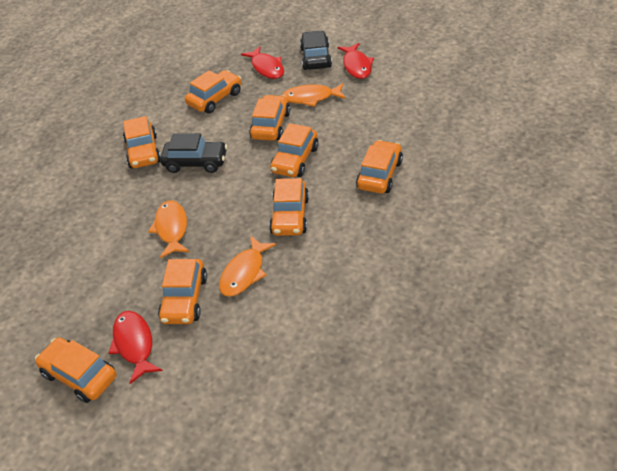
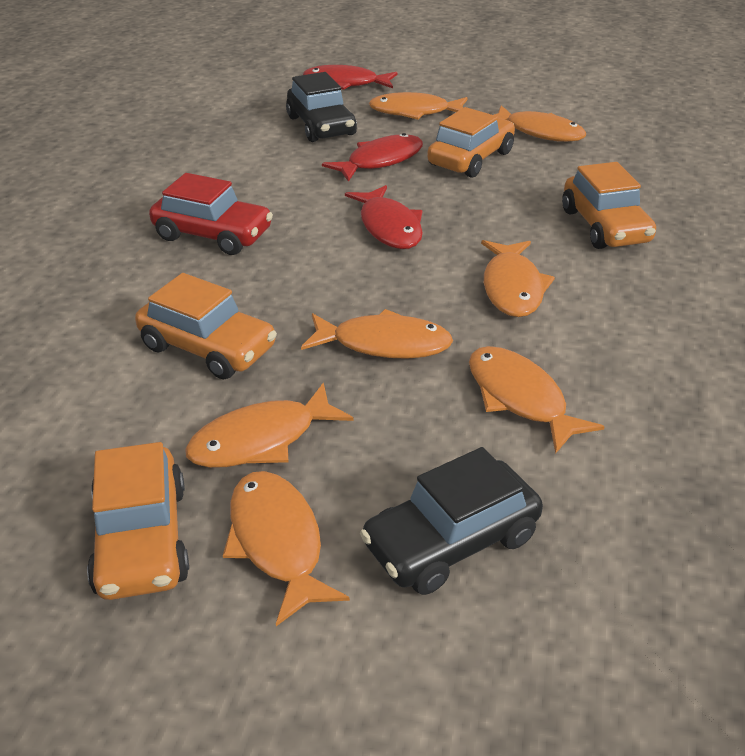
orange car: [35,337,116,403] [123,116,161,168] [158,259,207,324] [185,70,241,113] [249,95,290,141] [269,178,309,236] [270,123,319,177] [356,140,403,194] = 8 -> [87,442,189,600] [135,273,277,379] [427,107,515,178] [562,162,656,249] = 4
orange fish: [148,201,190,258] [219,235,276,296] [282,83,346,107] = 3 -> [185,383,354,468] [223,471,350,626] [301,309,453,359] [369,92,467,120] [469,346,605,454] [481,240,555,317] [494,105,587,142] = 7
red car: none = 0 -> [149,173,273,255] = 1

